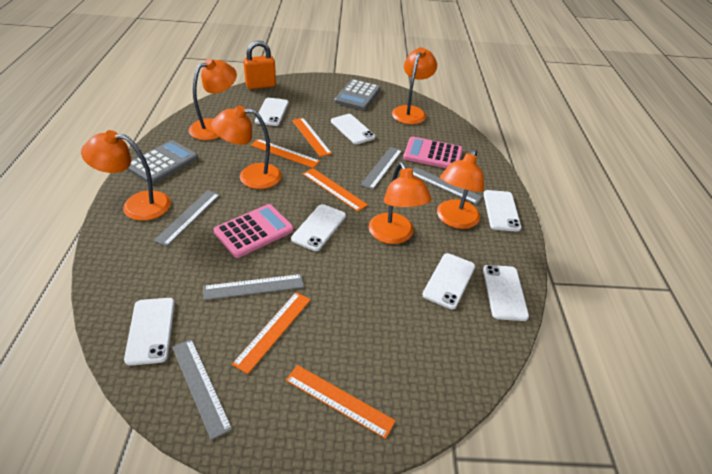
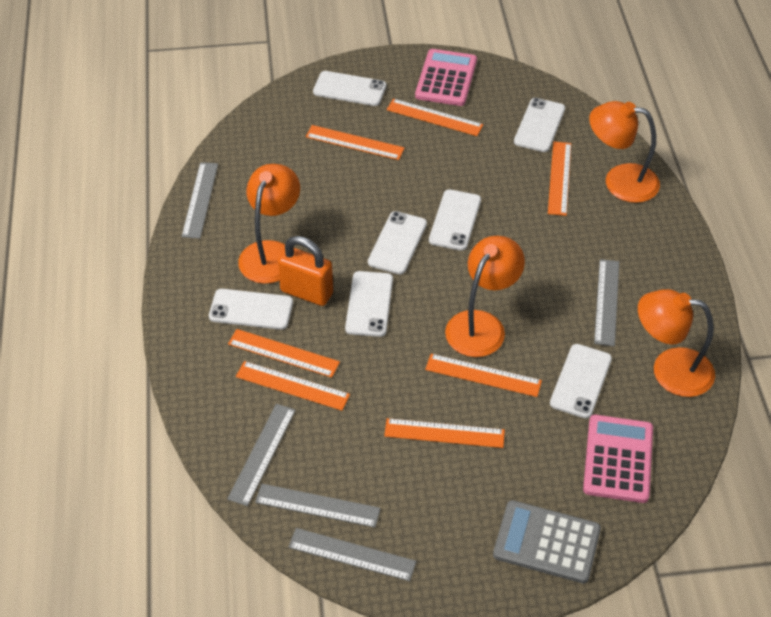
grey calculator: [127,140,198,184] [335,79,381,110] = 2 -> [493,500,601,583] = 1
orange lamp: [81,130,171,221] [189,58,237,140] [211,105,282,189] [369,162,432,244] [392,47,437,124] [437,149,484,229] = 6 -> [238,164,300,284] [445,236,525,357] [589,101,660,203] [638,289,715,397] = 4
orange ruler: [232,292,311,374] [251,139,320,168] [286,365,396,439] [292,118,332,157] [303,168,368,212] = 5 -> [228,329,340,378] [236,361,350,411] [306,125,405,160] [384,418,505,448] [387,99,483,136] [425,354,542,397] [548,142,571,216] = 7

